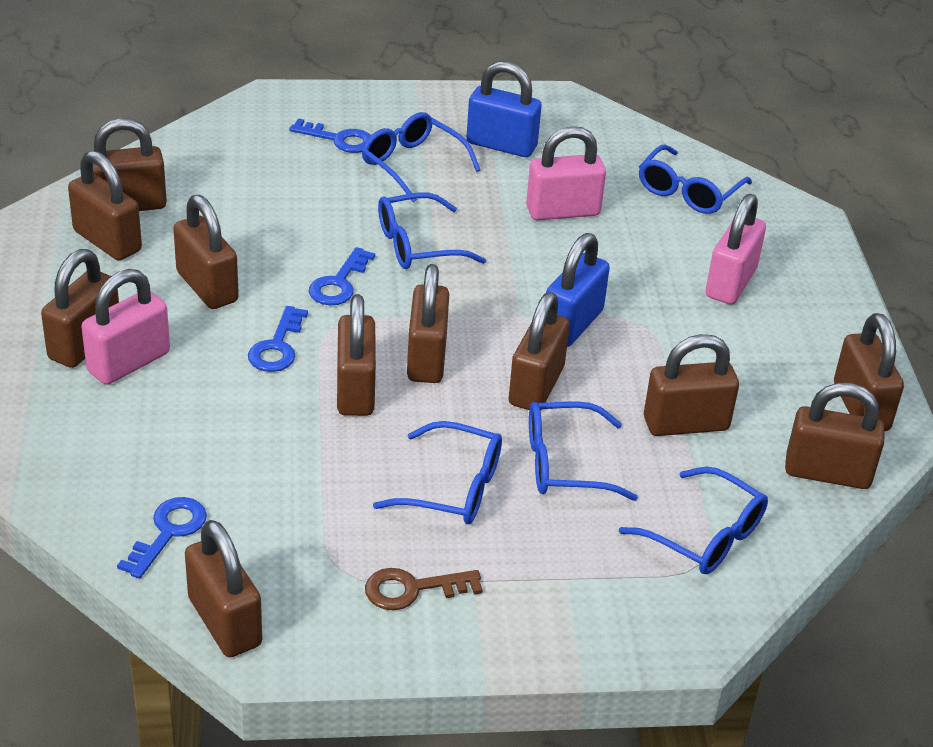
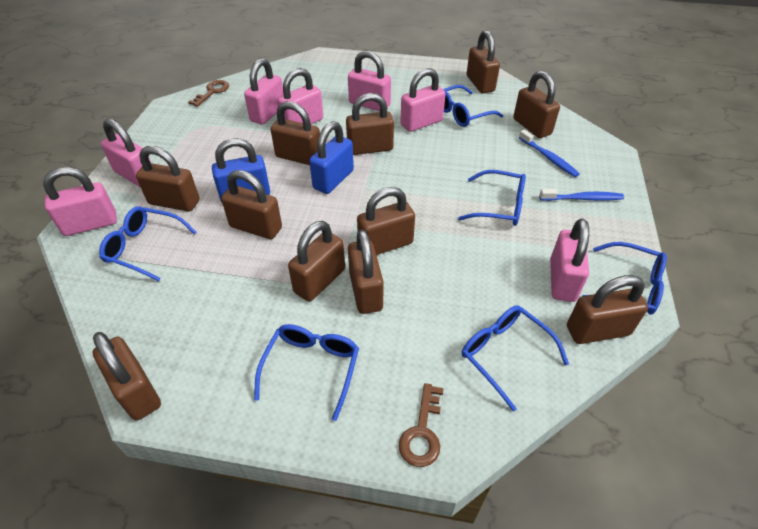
blue key: [117,497,207,579] [248,306,308,372] [289,118,371,153] [309,247,375,305] = 4 -> none = 0
blue toothbrush: none = 0 -> [519,130,580,177] [539,189,624,201] = 2
brown key: [365,568,483,610] = 1 -> [188,80,229,107] [399,383,444,467] = 2
pink padlock: [82,269,170,385] [526,126,606,220] [706,194,766,304] = 3 -> [43,167,117,236] [101,119,151,187] [244,58,283,125] [277,68,323,124] [348,51,391,111] [400,68,446,132] [550,219,589,302] = 7

